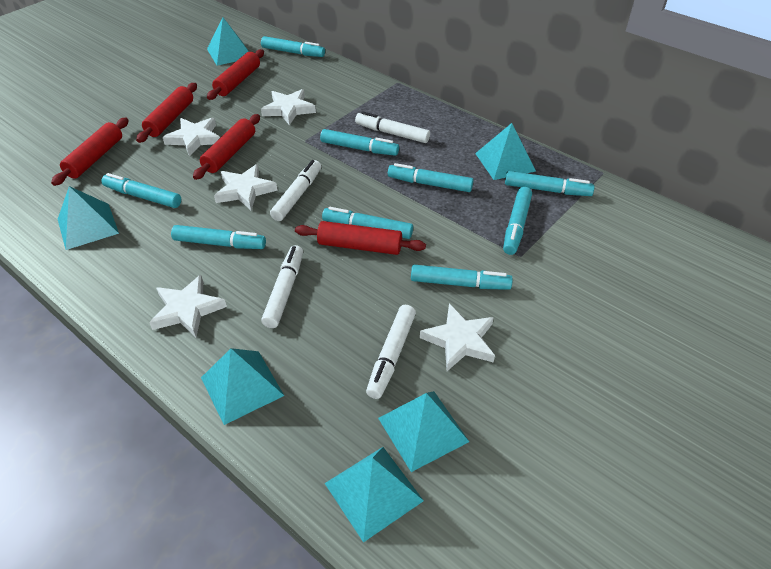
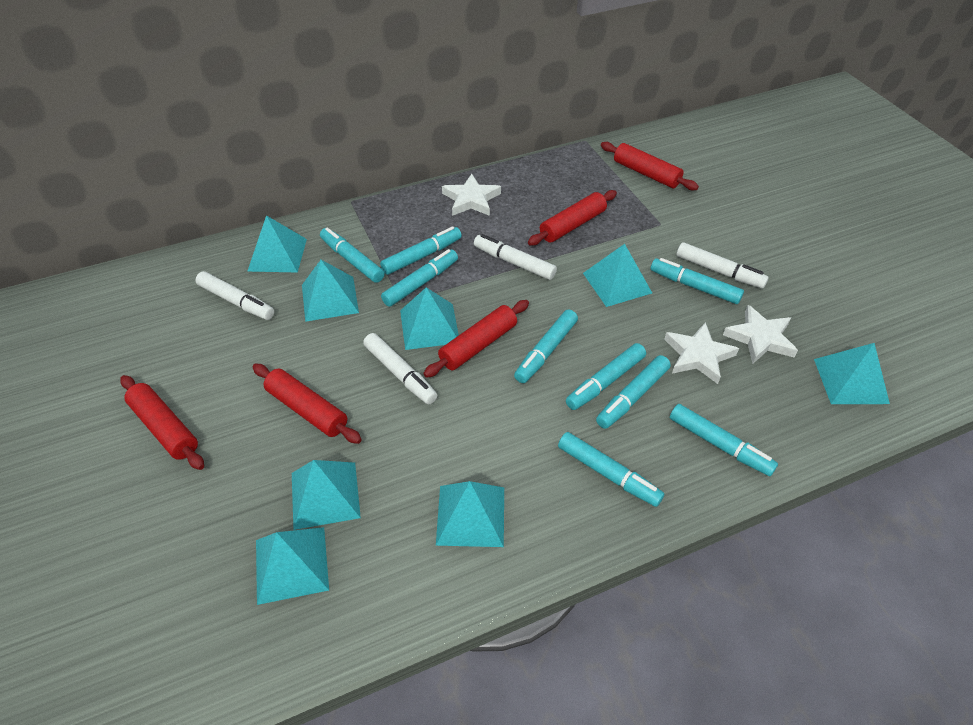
turquoise pyramid: [58,186,119,250] [201,348,284,425] [207,17,249,66] [325,447,424,542] [378,391,469,472] [475,123,536,180] = 6 -> [247,215,307,272] [256,527,329,605] [292,460,361,530] [302,260,359,322] [400,287,459,350] [436,481,504,547] [583,244,652,307] [814,343,890,404] = 8
white star: [149,275,227,337] [163,118,220,156] [214,164,278,210] [261,89,316,125] [420,304,495,371] = 5 -> [442,174,501,216] [664,322,739,384] [723,305,798,364] = 3

